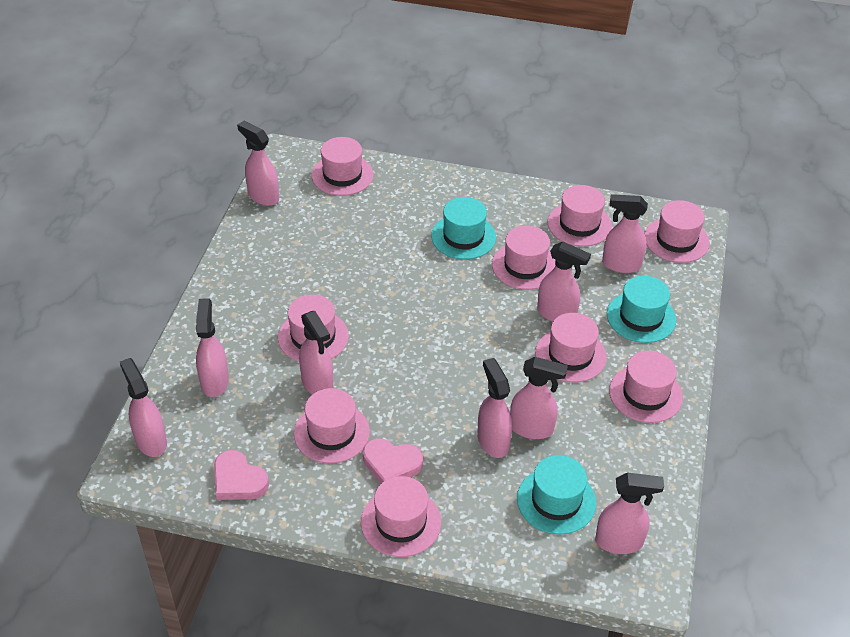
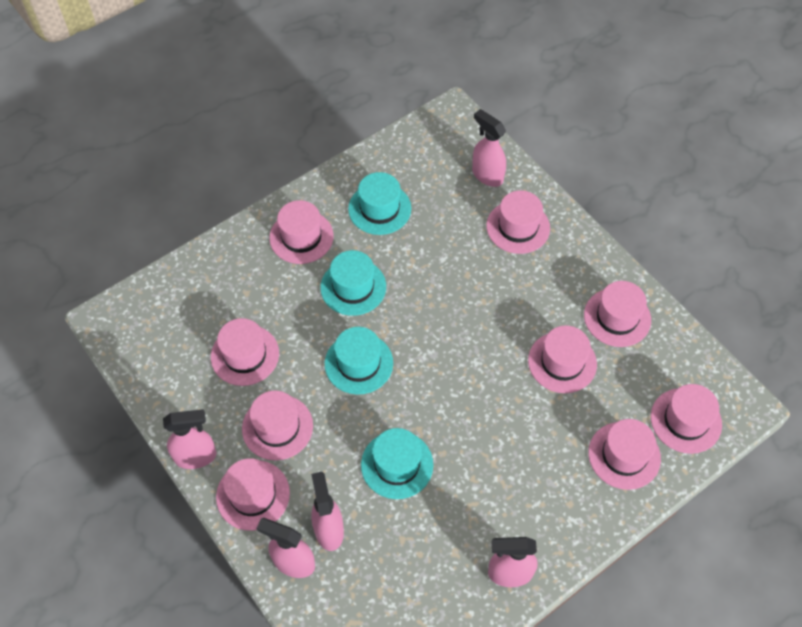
pink heart: [214,450,269,500] [363,438,423,484] = 2 -> none = 0
pink spray bottle: [120,358,167,457] [196,298,229,397] [237,121,279,206] [299,311,333,395] [477,358,512,458] [510,357,568,439] [537,242,591,322] [595,473,664,554] [602,194,648,273] = 9 -> [163,409,217,469] [256,518,315,578] [311,472,344,551] [472,109,506,187] [488,537,538,587] = 5
turquoise hat: [431,197,496,259] [517,455,596,535] [607,276,676,343] = 3 -> [320,250,386,316] [325,327,393,395] [348,172,411,235] [361,428,433,499] = 4

